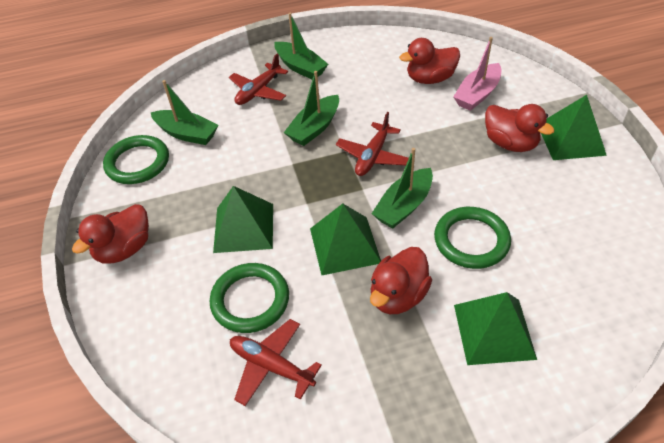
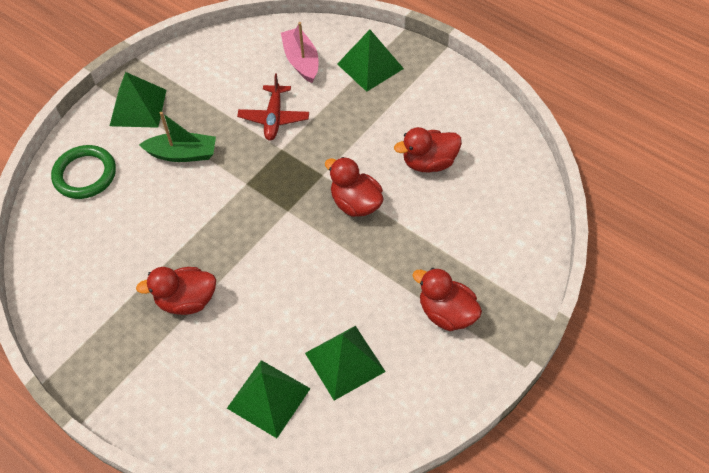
green boat: [151,80,219,145] [274,13,328,79] [284,71,339,146] [371,148,433,229] = 4 -> [139,112,216,162] = 1
green ring: [103,135,169,184] [210,263,289,333] [434,207,511,269] = 3 -> [51,145,116,199] = 1
red plane: [229,54,288,105] [230,319,322,406] [336,112,409,176] = 3 -> [237,74,309,141] = 1

